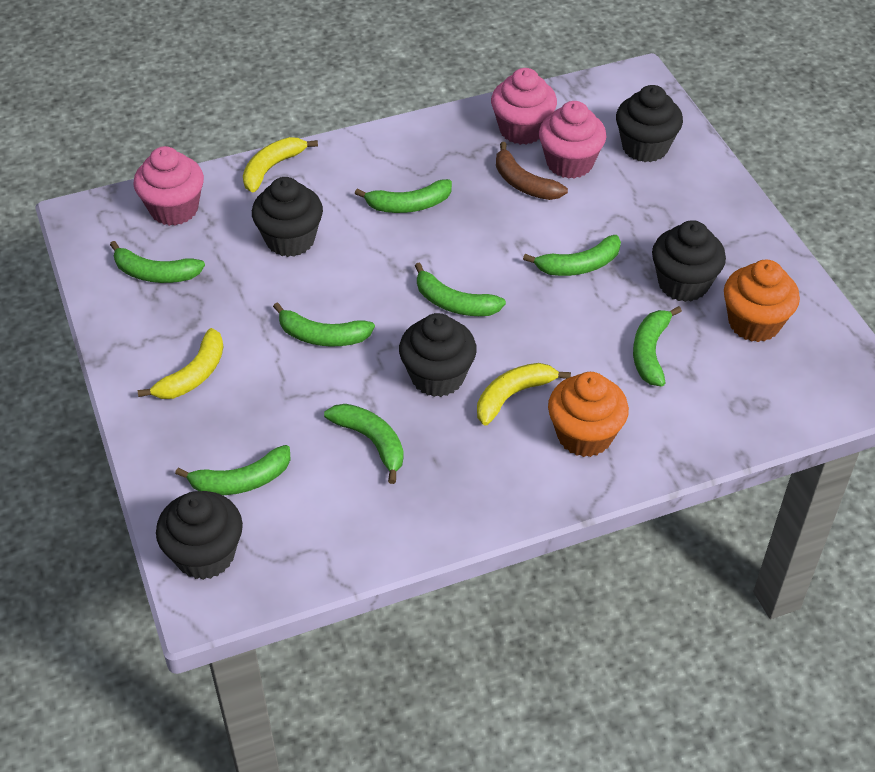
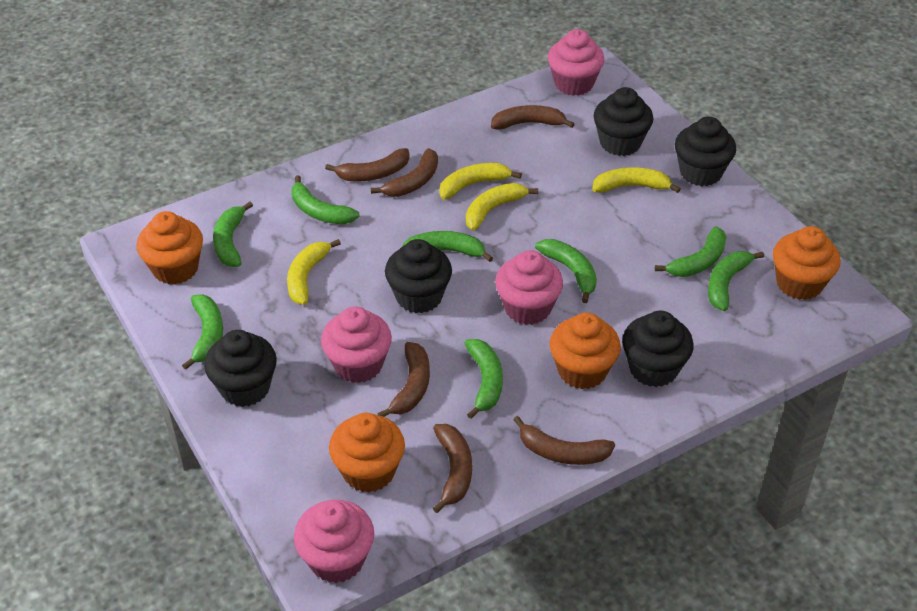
brown banana: [496,142,568,200] = 1 -> [325,148,410,181] [371,148,438,197] [378,342,430,417] [433,424,472,513] [491,105,575,130] [513,416,615,465] = 6
orange cupcake: [548,372,629,457] [724,260,800,342] = 2 -> [136,211,203,285] [329,413,405,492] [550,313,621,389] [773,226,841,300] = 4
pink cupcake: [134,146,204,226] [491,68,557,145] [539,101,606,179] = 3 -> [294,500,374,583] [321,307,392,383] [495,250,563,325] [548,29,605,96] = 4
yellow banana: [138,328,224,399] [243,137,318,192] [477,363,571,425] = 3 -> [287,239,341,305] [439,163,522,199] [466,183,538,231] [592,167,681,193] = 4

